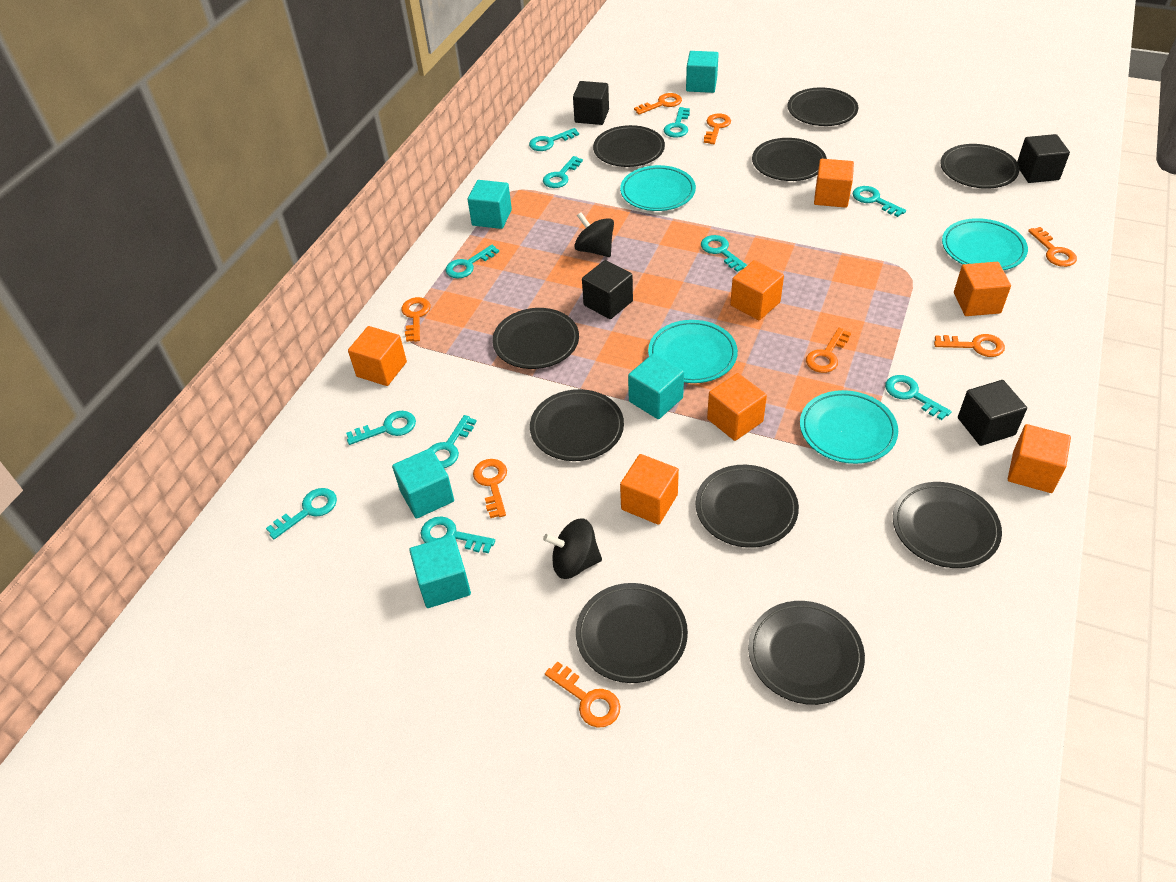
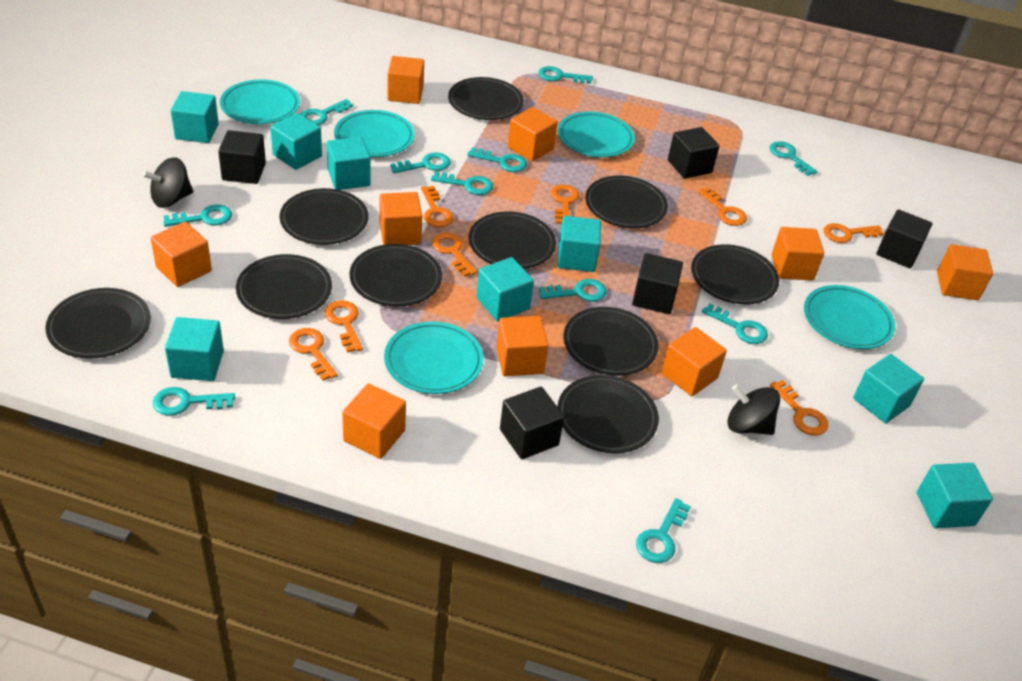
black cube: [573,81,609,125] [582,260,633,319] [958,380,1027,446] [1017,134,1070,183] = 4 -> [218,130,266,184] [500,387,564,459] [632,253,683,314] [668,127,719,179] [877,210,932,268] = 5
orange cube: [348,326,407,386] [620,454,679,525] [707,373,767,441] [730,260,784,320] [814,159,854,208] [954,262,1011,316] [1008,424,1071,493] = 7 -> [151,222,212,287] [342,383,406,459] [379,192,422,245] [387,56,424,104] [496,316,548,376] [508,107,558,162] [661,327,727,396] [771,227,824,281] [937,244,993,300] = 9
turquoise cube: [392,448,454,519] [409,535,471,608] [467,180,512,229] [628,353,684,419] [686,51,719,93] = 5 -> [165,317,224,381] [171,91,219,143] [270,113,322,170] [327,137,371,190] [477,257,534,321] [557,216,601,272] [853,354,924,423] [917,463,993,528] = 8
turquoise plate: [620,165,696,211] [648,320,738,383] [800,390,898,464] [942,218,1028,270] = 4 -> [220,80,300,124] [334,110,415,157] [384,321,483,394] [558,112,635,157] [804,285,895,349] = 5

